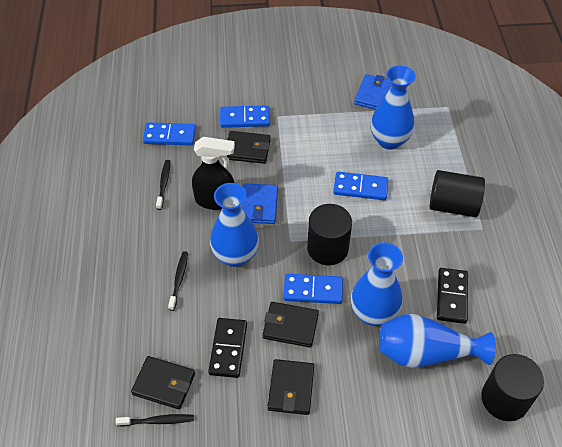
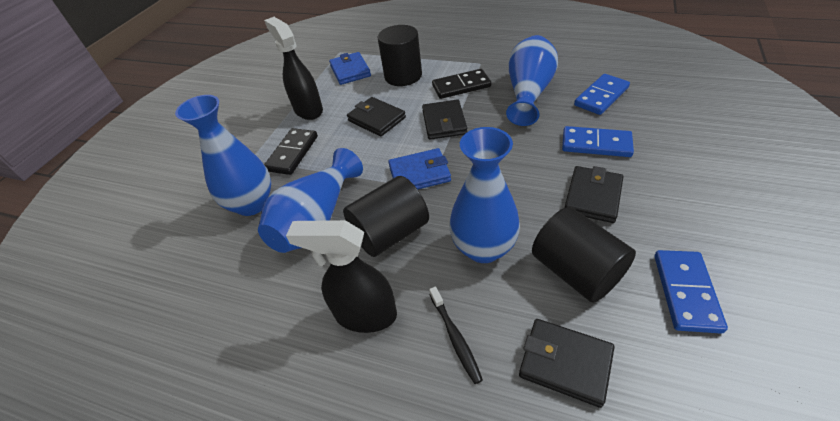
black spray bottle: [192,137,235,210] = 1 -> [264,17,323,120] [286,220,397,333] = 2
black toothbrush: [116,414,194,426] [156,160,170,210] [168,251,188,311] = 3 -> [429,287,483,384] = 1
blue domino: [143,122,196,146] [220,105,270,128] [283,274,343,304] [333,172,388,200] = 4 -> [562,126,634,157] [574,74,630,115] [654,250,728,334] = 3

